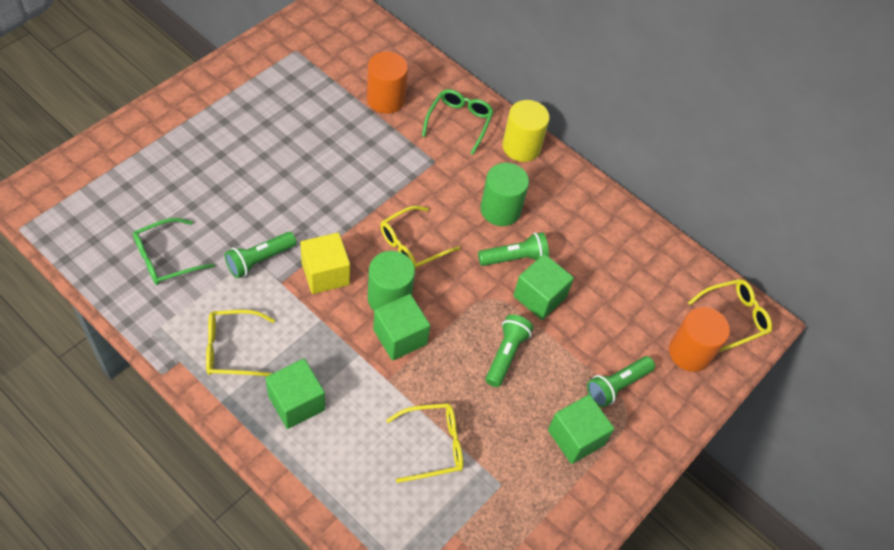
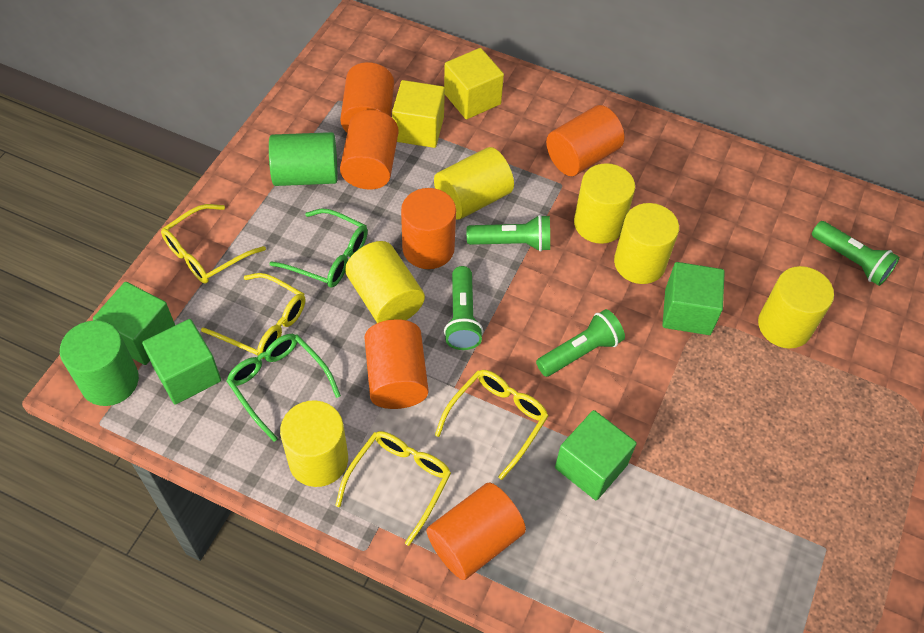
orange cylinder: [367,52,408,114] [669,307,730,372] = 2 -> [340,62,394,132] [340,110,399,190] [364,319,428,409] [401,188,456,269] [427,483,526,580] [546,105,624,176] = 6
yellow cube: [300,233,350,294] = 1 -> [392,80,445,148] [444,48,504,119] = 2
yellow cylinder: [502,100,550,162] = 1 -> [280,400,348,487] [345,241,425,323] [434,147,514,220] [574,163,635,244] [614,203,679,284] [758,266,834,349] = 6

